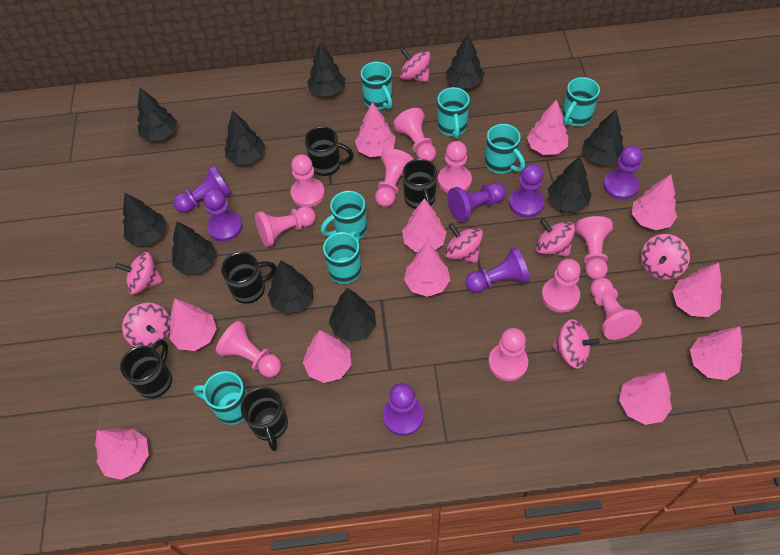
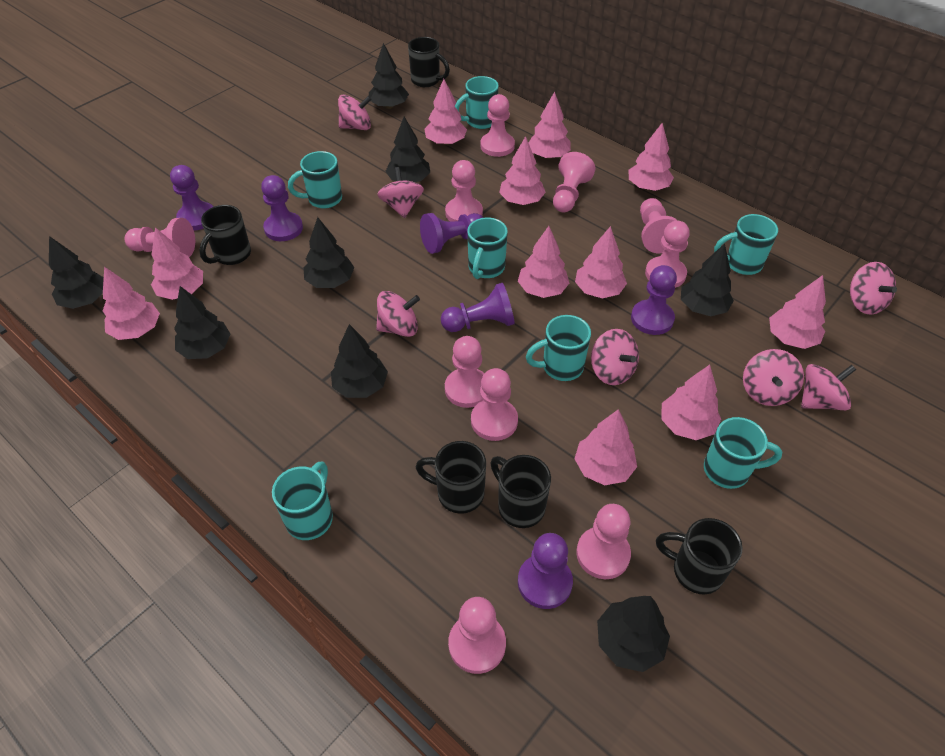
black tree: [123,193,167,246] [137,88,177,142] [172,221,216,274] [225,110,265,165] [268,261,313,314] [307,42,346,97] [329,288,376,342] [446,34,485,88] [548,156,592,212] [582,109,624,165] = 10 -> [49,236,104,309] [174,286,230,359] [304,217,355,288] [331,324,388,398] [369,43,409,109] [385,117,430,182] [597,596,670,672] [681,244,734,316] = 8
purple pawn: [174,165,232,213] [204,189,243,242] [383,383,424,436] [447,183,506,222] [465,247,530,293] [509,164,544,218] [603,146,643,200] = 7 -> [170,165,213,231] [261,175,303,241] [420,213,484,254] [441,283,515,332] [518,533,573,609] [631,265,677,335] = 6

